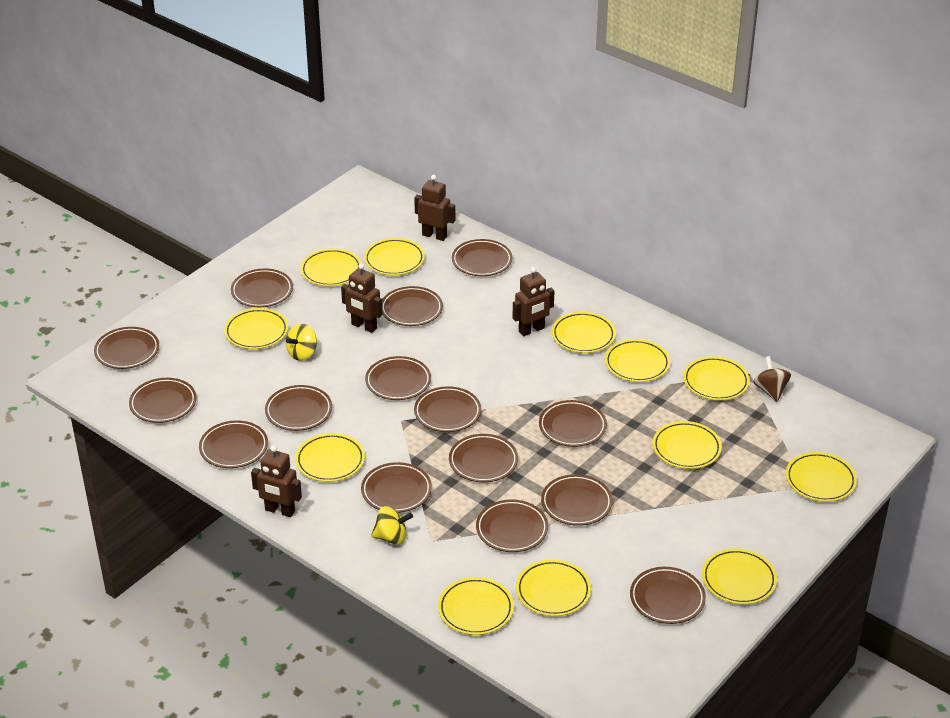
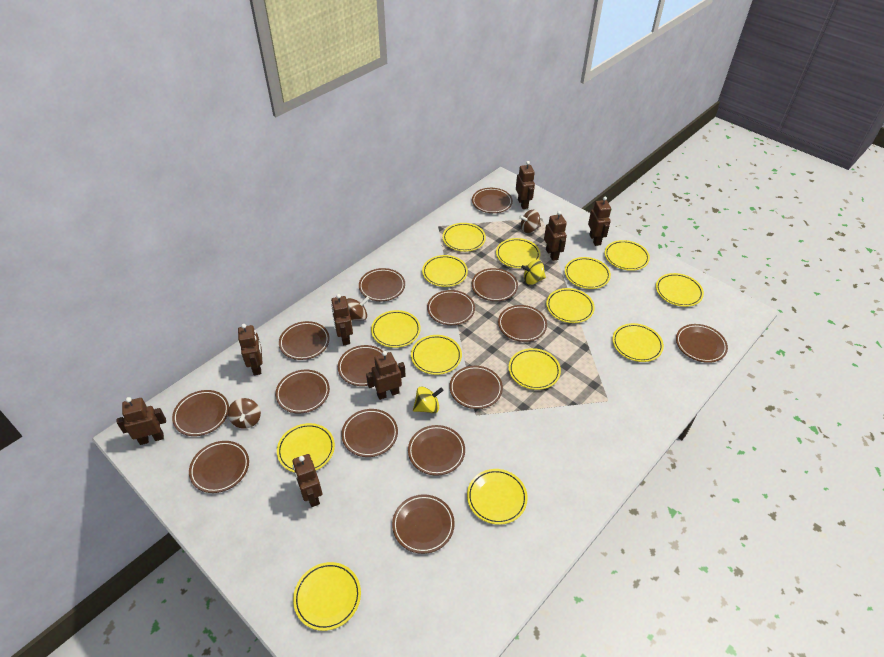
brown robot: [251,445,302,517] [341,264,383,333] [414,175,455,241] [513,267,554,336] = 4 -> [117,397,166,445] [238,324,263,375] [292,454,322,507] [331,294,353,345] [366,351,406,400] [516,161,535,209] [544,211,567,261] [588,197,611,246] = 8
brown spinning top: [753,356,791,402] = 1 -> [228,398,261,429] [347,297,369,321] [519,210,541,233] = 3
yellow plate: [224,308,288,349] [295,433,365,482] [301,249,361,286] [364,238,425,275] [438,577,514,635] [516,560,591,616] [552,312,616,353] [605,339,670,382] [653,421,722,469] [683,356,750,400] [702,548,777,605] [786,452,857,502] = 12 -> [277,423,335,473] [293,562,361,631] [371,310,421,348] [411,335,462,375] [422,255,468,287] [443,223,486,252] [467,469,528,525] [496,238,541,268] [509,348,561,390] [546,288,595,323] [565,257,611,289] [605,240,650,271] [612,323,664,362] [656,273,704,307] = 14

